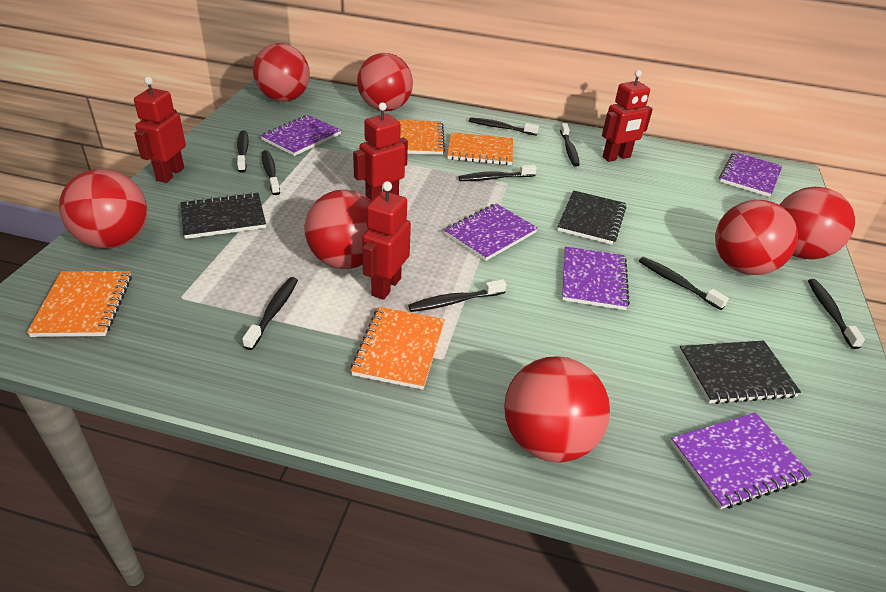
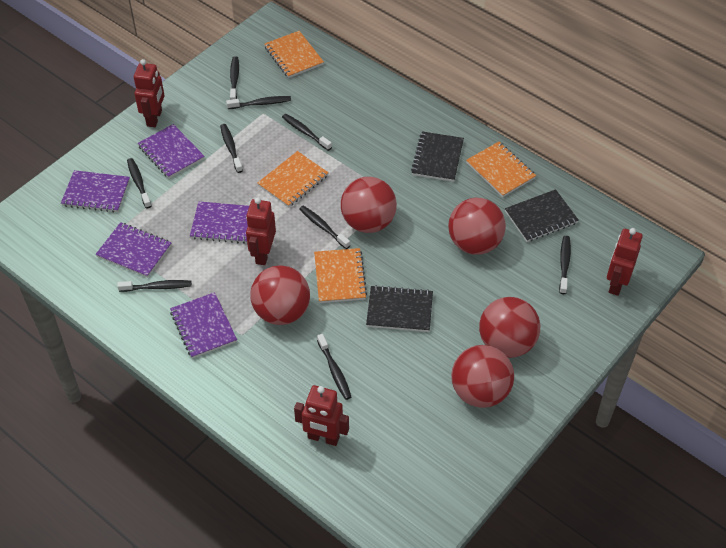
red ball: [59,169,147,249] [253,43,310,102] [305,190,371,269] [357,53,413,111] [504,356,610,462] [715,200,798,275] [779,187,855,260] = 7 -> [250,265,310,325] [341,177,397,233] [448,198,506,255] [451,345,514,408] [479,297,540,358] = 5

